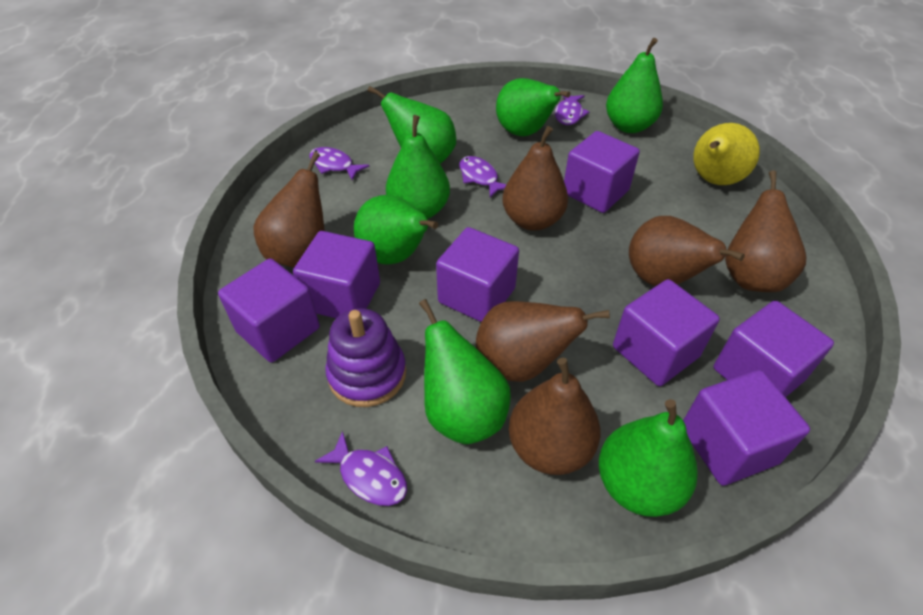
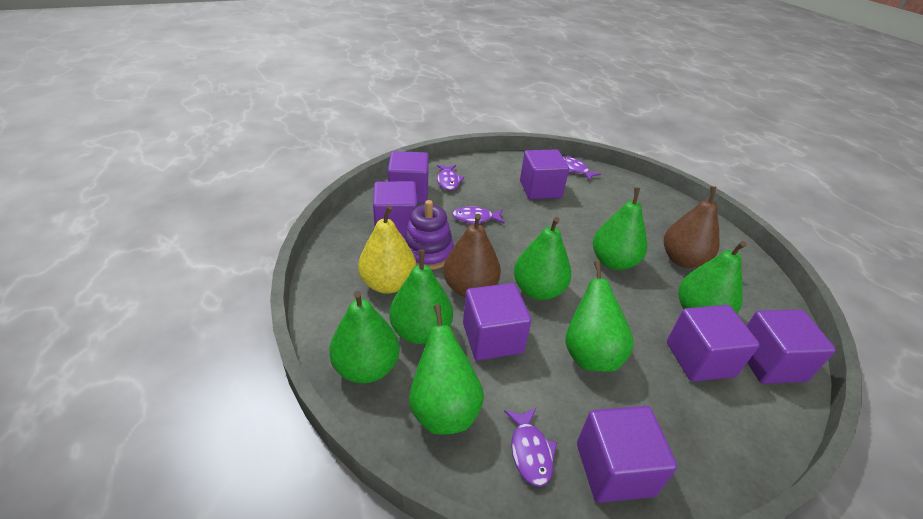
brown pear: [253,152,325,268] [476,301,610,382] [502,126,568,231] [509,358,600,475] [629,216,745,286] [725,171,807,292] = 6 -> [443,214,501,297] [664,186,720,268] = 2

